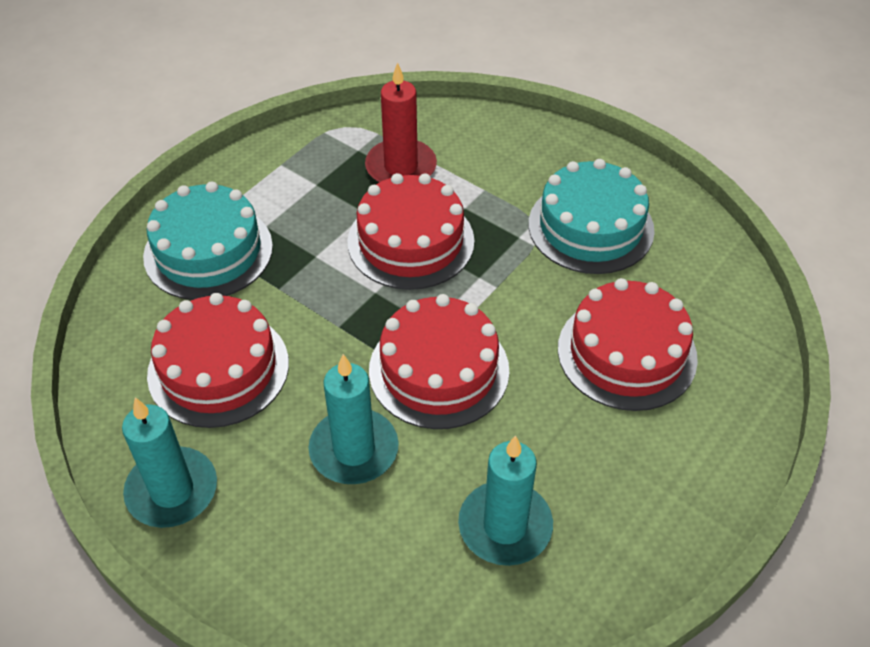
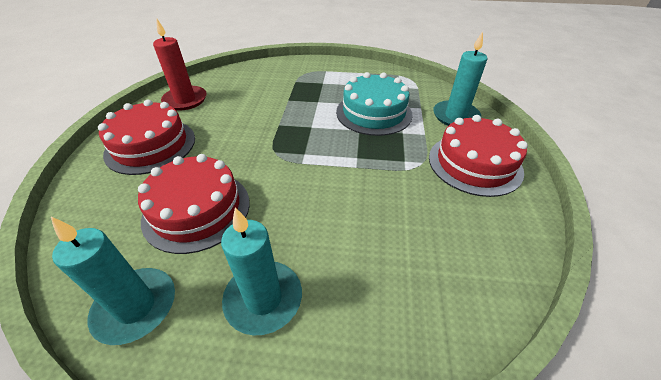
red cake: [147,293,289,428] [348,173,474,290] [369,294,509,429] [558,278,698,411] = 4 -> [98,100,195,175] [138,154,250,254] [429,115,528,197] = 3
turquoise cake: [143,181,273,300] [529,159,655,274] = 2 -> [336,72,413,136] = 1

